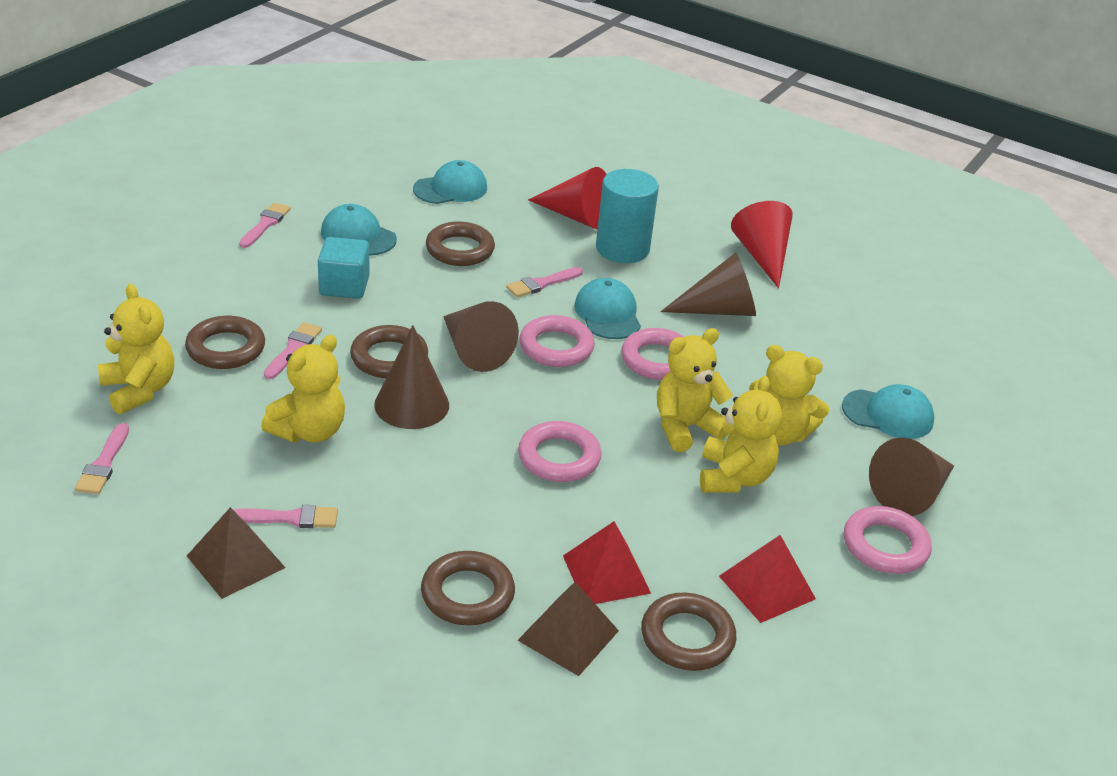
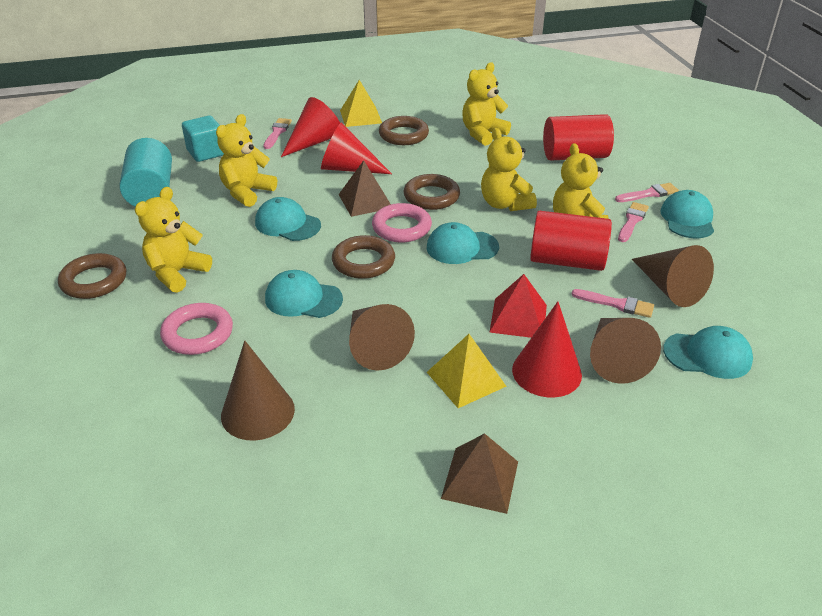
brown ring: [185,316,265,369] [350,325,428,378] [421,551,515,625] [426,221,495,266] [641,593,736,671] = 5 -> [58,253,126,299] [332,235,395,279] [379,116,429,145] [404,174,460,210] = 4
pink brush: [75,423,129,494] [233,505,338,528] [239,203,291,248] [264,322,322,379] [506,267,583,297] = 5 -> [263,118,292,149] [571,289,654,318] [615,183,679,202] [618,202,649,242] = 4
pink ring: [518,421,602,482] [519,315,595,367] [621,328,684,380] [844,506,932,574] = 4 -> [160,303,233,355] [372,203,432,242] = 2
red cone: [528,167,607,229] [731,201,793,289] = 2 -> [281,97,340,157] [321,123,392,174] [512,301,582,397] = 3
red cylinder: none = 0 -> [530,211,612,271] [543,114,614,161] = 2
red pyramid: [563,521,651,604] [719,535,816,623] = 2 -> [489,274,547,338] = 1
turquoise cap: [321,204,397,256] [413,160,487,204] [574,278,641,339] [842,384,934,439] = 4 -> [255,197,321,241] [265,270,343,318] [427,222,499,264] [661,190,714,238] [663,326,753,379] = 5
yellow pyramid: none = 0 -> [340,80,382,127] [427,334,506,408] = 2

